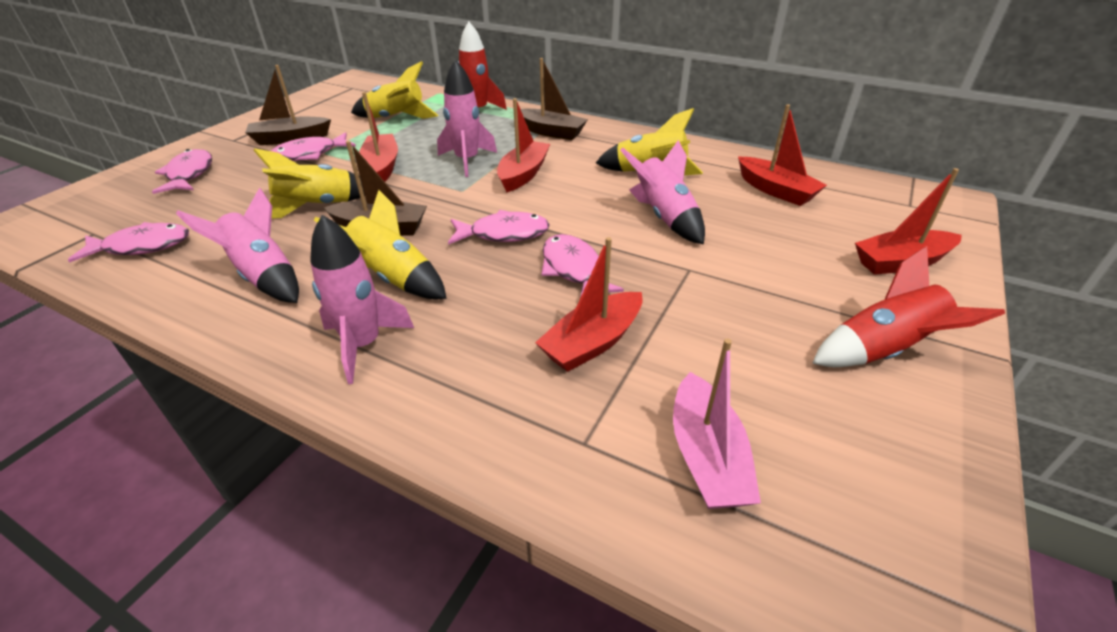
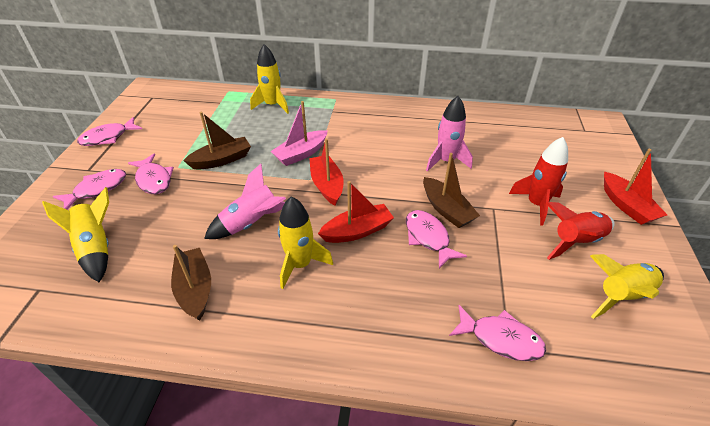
pink rocket: [176,188,299,303] [310,215,414,384] [437,60,497,177] [621,140,705,244] = 4 -> [204,164,286,239] [426,96,473,172] = 2
red boat: [359,92,398,182] [497,98,550,193] [535,237,642,372] [738,104,827,206] [855,168,962,275] = 5 -> [309,139,344,206] [318,181,394,243] [604,149,667,225] = 3

